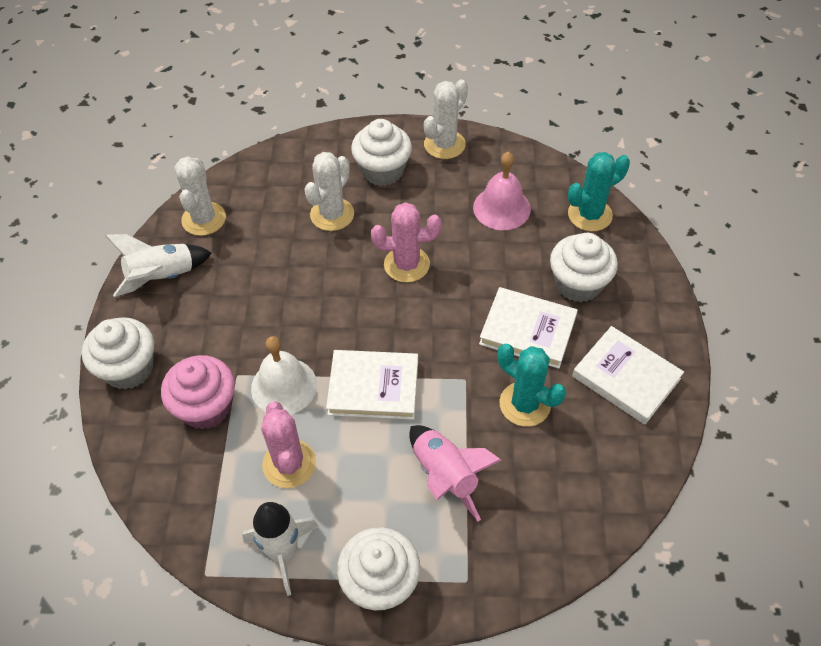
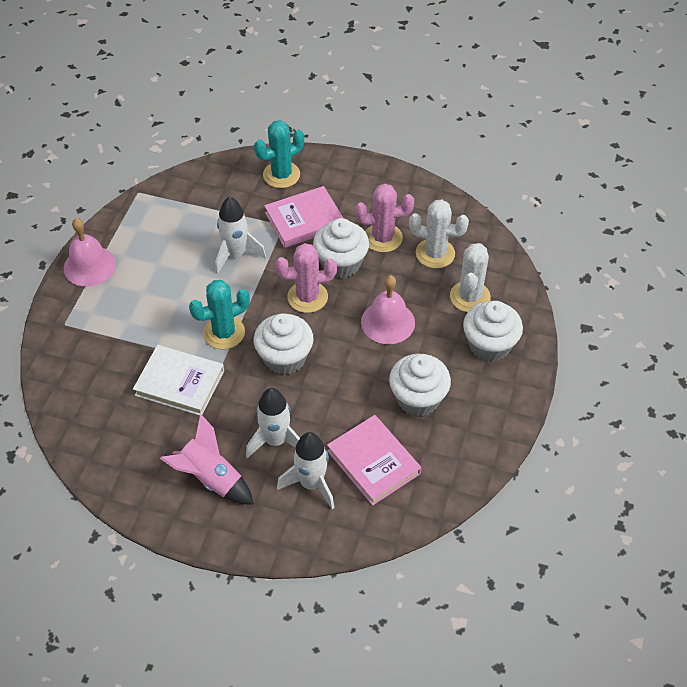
pink bell: [473,152,531,230] = 1 -> [64,218,116,287] [361,275,415,344] = 2
pink book: none = 0 -> [264,186,343,248] [327,415,421,506] = 2
pink cupcake: [161,355,235,430] = 1 -> none = 0
white bell: [251,336,317,415] = 1 -> none = 0
white book: [326,350,418,420] [479,287,578,369] [572,326,684,424] = 3 -> [133,345,224,416] = 1
white cactus: [174,156,226,236] [304,152,354,231] [424,79,468,159] = 3 -> [409,199,469,269] [450,243,491,312] = 2
white rocket: [105,234,212,297] [242,502,319,596] = 2 -> [215,196,266,274] [246,388,300,458] [277,432,335,509] = 3

